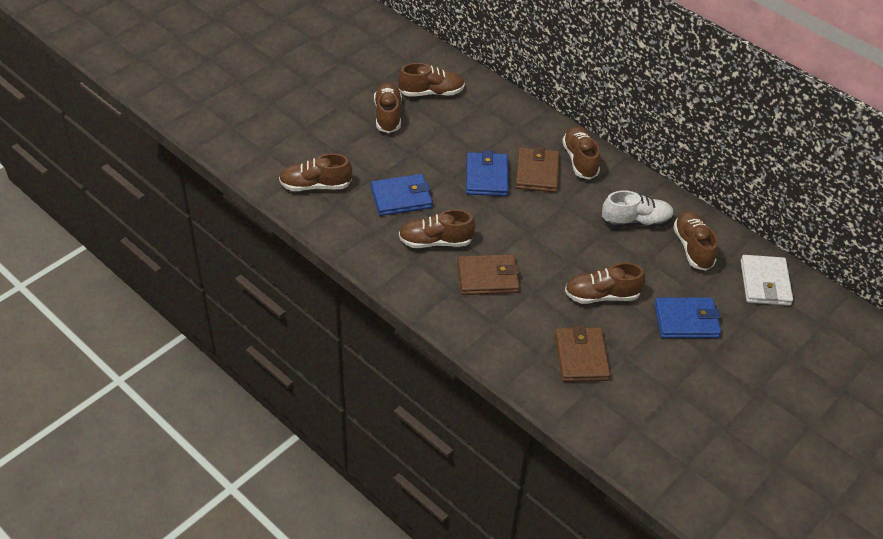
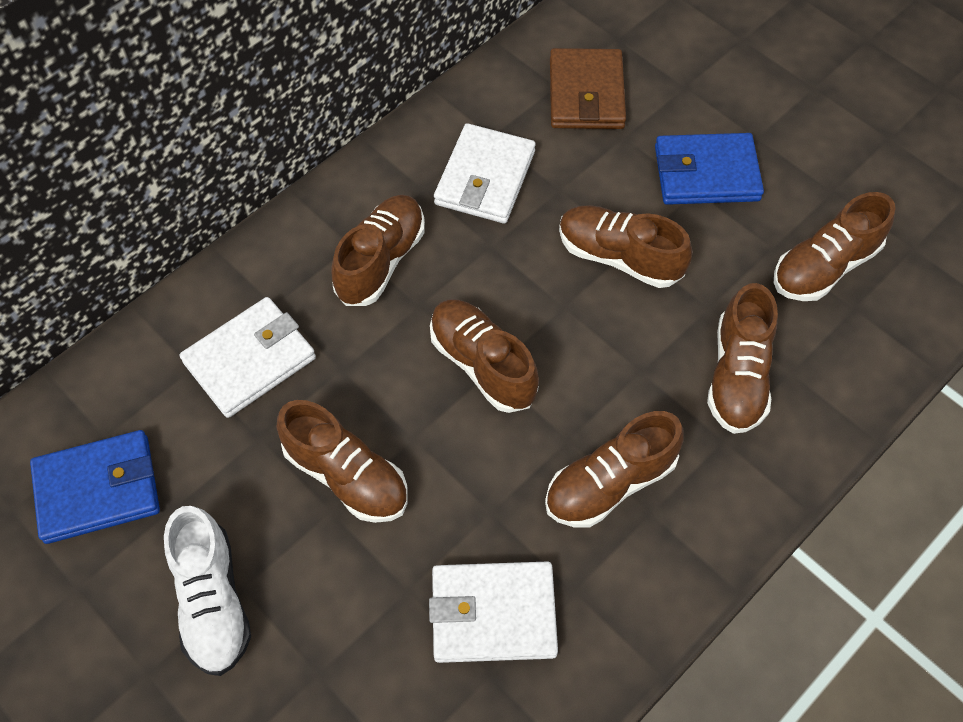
blue wallet: [371,174,432,216] [466,150,508,196] [654,297,721,338] = 3 -> [30,430,160,544] [655,133,764,205] = 2
brown wallet: [457,254,520,295] [516,146,559,192] [555,325,610,382] = 3 -> [550,48,626,129] = 1
white wallet: [741,255,793,306] = 1 -> [180,297,316,418] [429,561,558,663] [434,123,536,223] = 3

